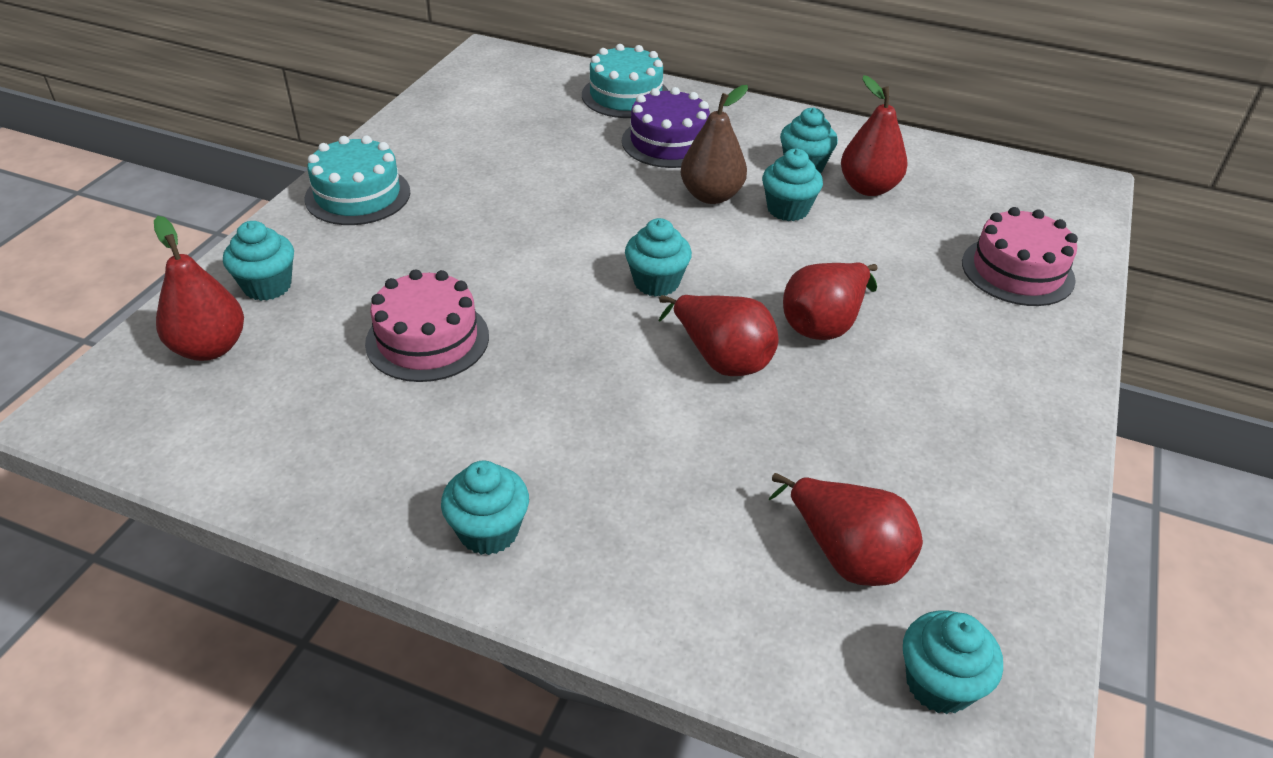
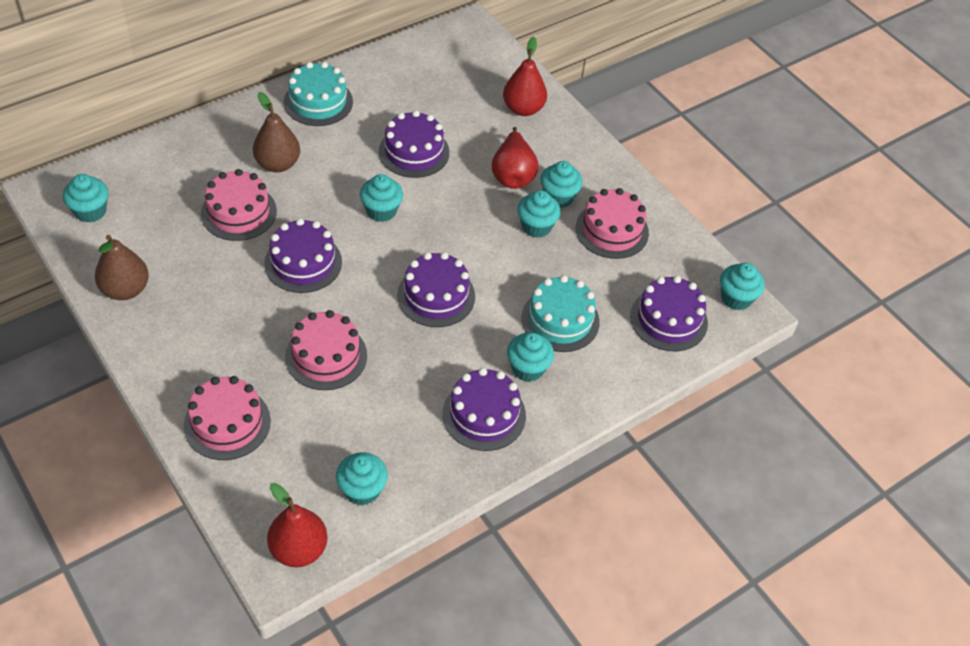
brown pear: [680,85,748,204] = 1 -> [95,235,149,300] [253,92,300,172] = 2
pink cake: [365,269,489,382] [962,207,1078,306] = 2 -> [184,376,271,460] [201,169,277,241] [285,310,367,390] [576,188,649,259] = 4
purple cake: [622,87,710,168] = 1 -> [264,218,342,293] [379,110,449,178] [397,252,475,327] [443,368,526,451] [630,276,708,351] = 5
red pear: [154,216,244,361] [659,295,779,376] [768,473,923,586] [783,262,878,340] [841,75,908,196] = 5 -> [267,483,328,567] [492,127,538,189] [503,37,547,116] = 3
turquoise cupcake: [223,221,294,301] [441,461,529,555] [625,218,692,297] [762,149,823,221] [780,107,838,173] [903,610,1003,714] = 6 -> [63,174,109,223] [336,452,388,505] [360,174,403,222] [507,333,554,382] [517,190,561,238] [541,161,583,208] [720,263,765,310] = 7

